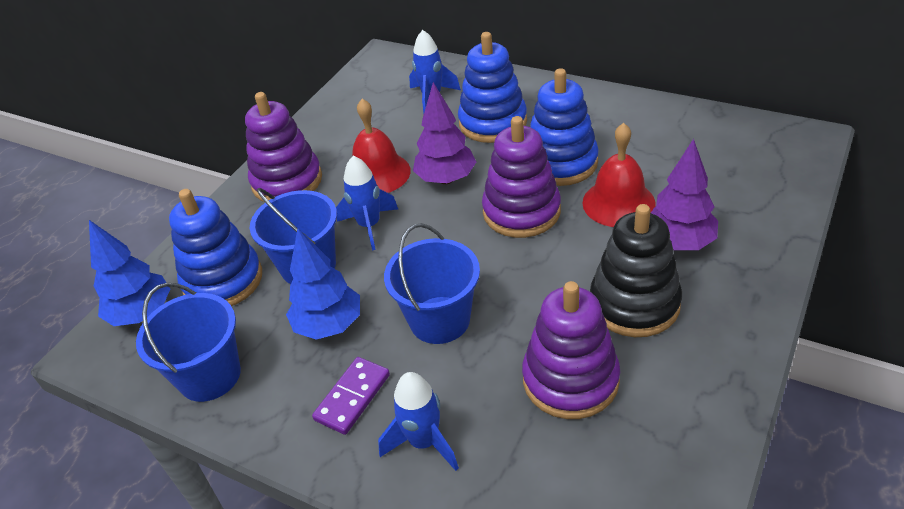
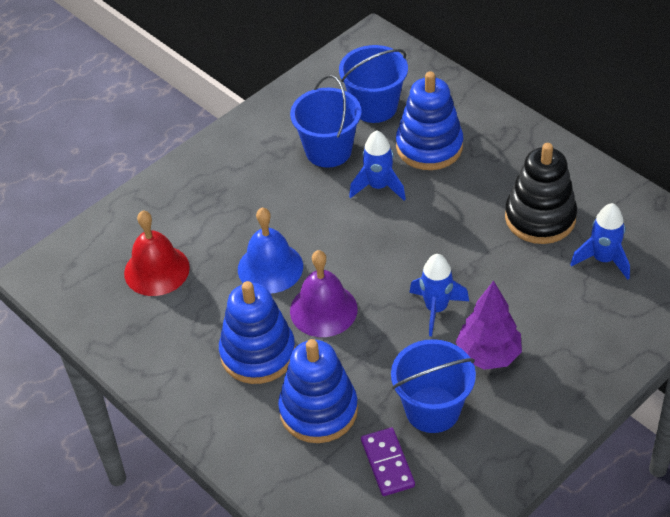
blue bell: none = 0 -> [238,208,303,293] = 1
blue tree: [89,220,170,326] [286,228,360,340] = 2 -> none = 0
purple bell: none = 0 -> [290,250,358,337] = 1
purple stacking toy: [245,92,322,202] [482,116,561,238] [522,281,620,419] = 3 -> none = 0
purple tree: [413,82,476,184] [651,139,718,250] = 2 -> [456,281,522,370] = 1
red bell: [352,99,411,193] [582,123,656,227] = 2 -> [124,211,190,296] = 1

